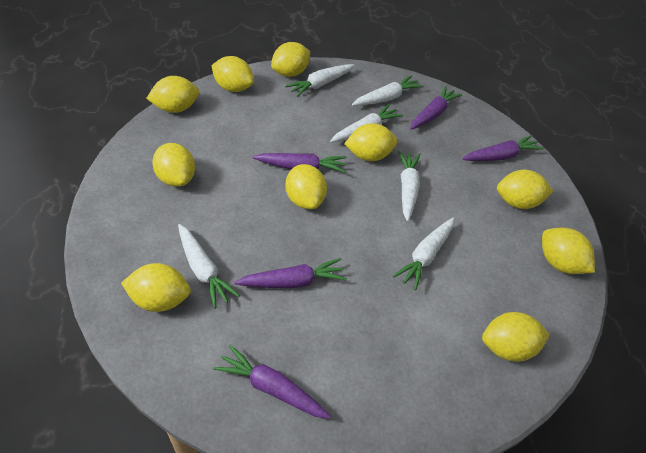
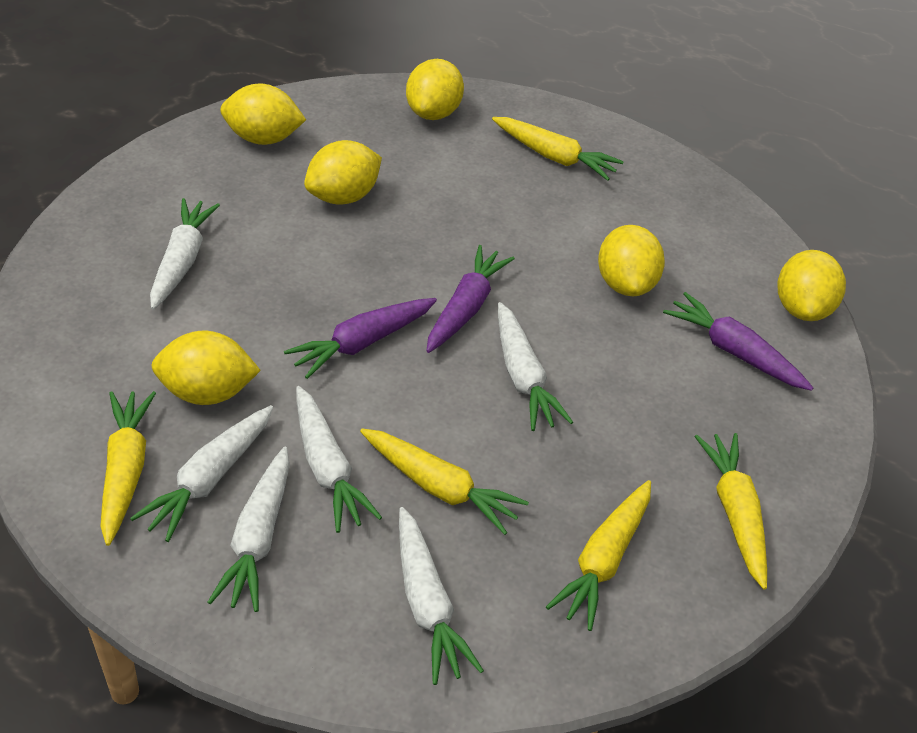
purple carrot: [213,345,331,419] [234,258,347,288] [253,153,346,173] [410,86,463,130] [462,135,544,161] = 5 -> [284,298,437,379] [426,245,515,353] [663,292,813,391] = 3
yellow carrot: none = 0 -> [100,391,156,546] [360,429,529,535] [492,117,624,181] [546,480,651,631] [694,433,767,589] = 5
yellow lemon: [121,263,191,312] [146,76,199,113] [152,143,195,187] [211,56,254,92] [271,42,310,77] [285,164,327,209] [344,123,397,161] [482,312,550,362] [497,170,553,209] [542,227,595,274] = 10 -> [151,331,261,405] [220,83,306,145] [304,140,382,205] [406,59,464,120] [598,225,665,296] [777,250,846,321] = 6

